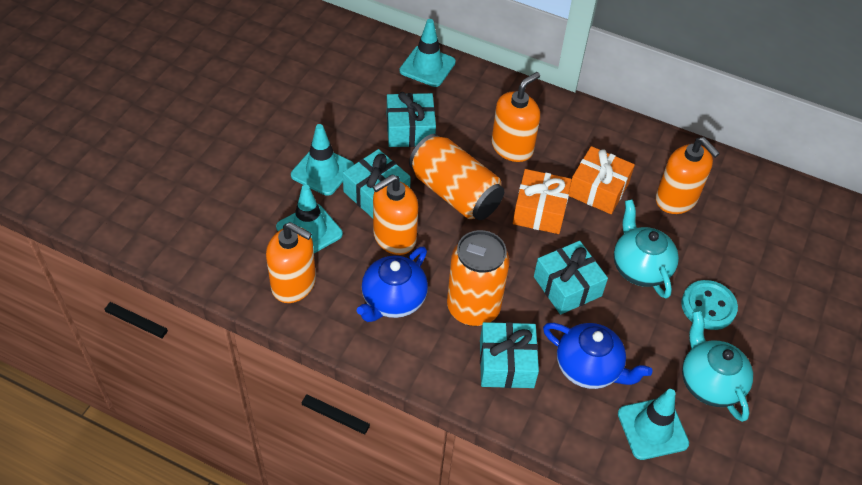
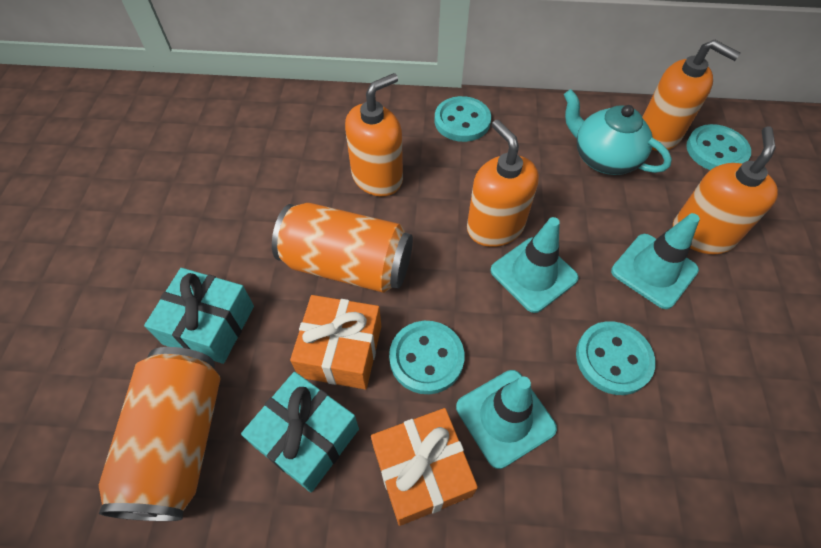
blue teapot: [357,246,428,322] [543,323,652,389] = 2 -> none = 0
turquoise button: [681,280,738,330] = 1 -> [389,321,464,394] [435,96,491,142] [576,321,655,395] [686,124,751,170] = 4
turquoise gift: [343,149,411,218] [387,92,436,147] [480,322,539,388] [534,241,608,315] = 4 -> [144,268,254,364] [241,372,359,492] = 2
turquoise teapot: [614,200,679,299] [682,310,753,422] = 2 -> [564,90,672,175] = 1
turquoise traffic cone: [276,185,343,253] [291,124,354,196] [400,19,456,87] [618,389,689,460] = 4 -> [456,370,557,469] [490,217,579,313] [611,213,700,309] = 3

